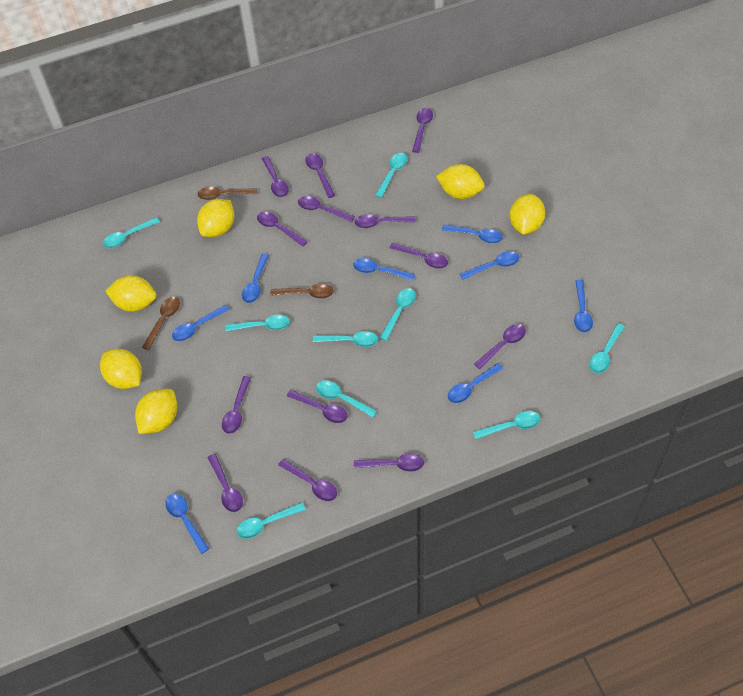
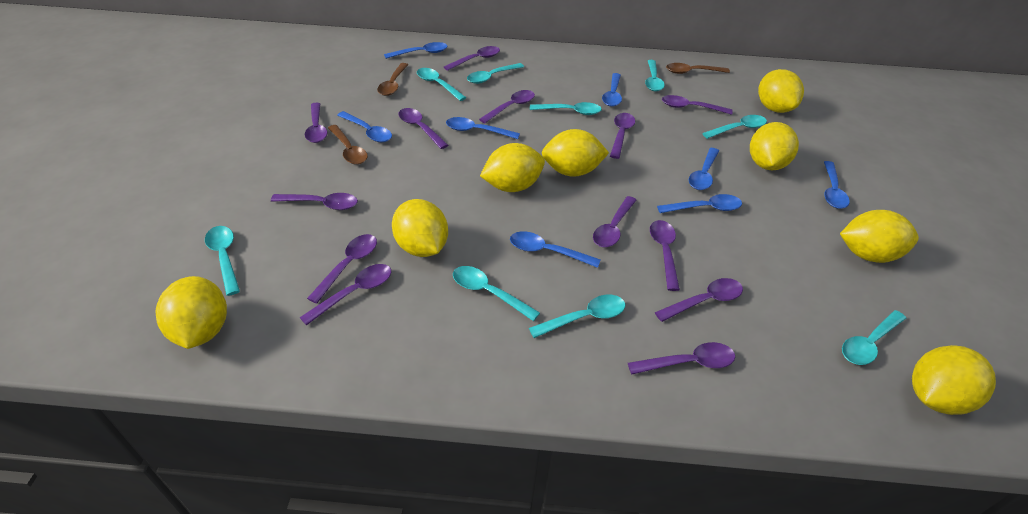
yellow lemon: [100,349,142,389] [105,275,156,312] [135,389,177,434] [197,199,234,237] [436,164,484,199] [510,194,545,235] = 6 -> [156,276,227,349] [392,199,448,257] [480,143,545,192] [542,129,609,177] [750,122,799,170] [758,69,804,113] [840,210,919,263] [912,345,996,415] = 8

